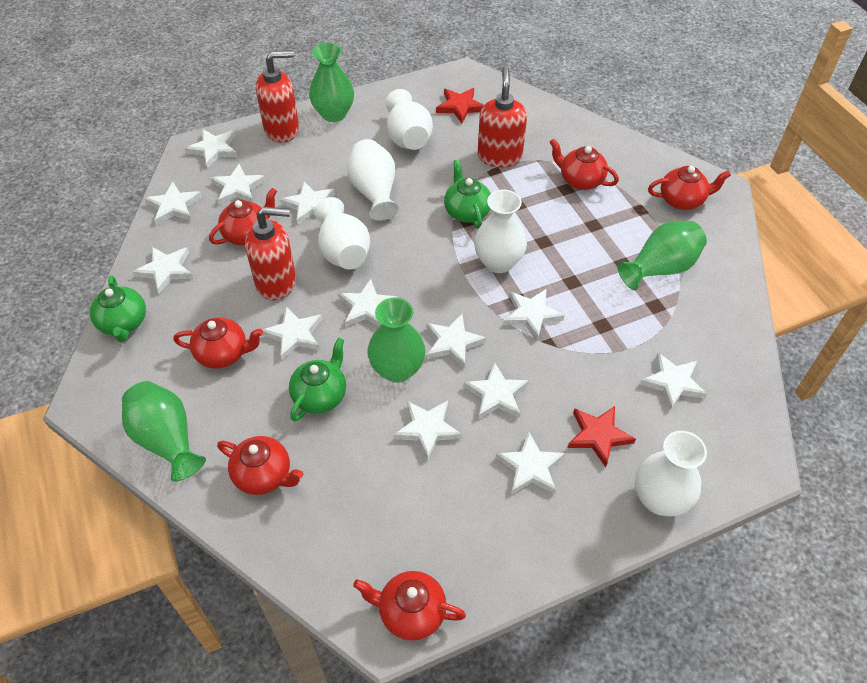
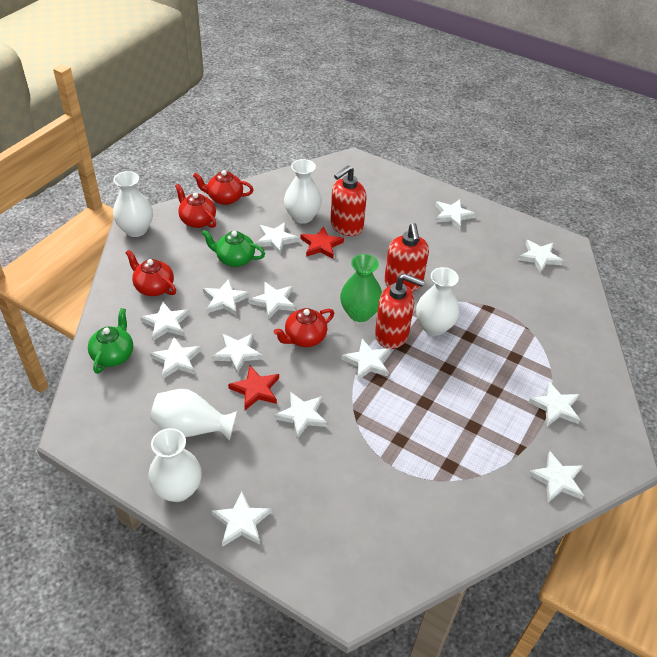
green teapot: [90,275,146,342] [289,338,346,421] [444,159,491,229] = 3 -> [88,308,133,374] [202,230,265,267] = 2
green vase: [122,381,206,482] [309,43,354,122] [367,297,426,383] [617,221,707,290] = 4 -> [340,254,382,322] = 1
red teapot: [173,317,263,369] [209,188,277,245] [217,436,303,495] [353,571,466,641] [550,139,619,190] [648,166,731,210] = 6 -> [125,250,176,296] [175,184,216,228] [193,170,254,205] [274,308,334,347] = 4

